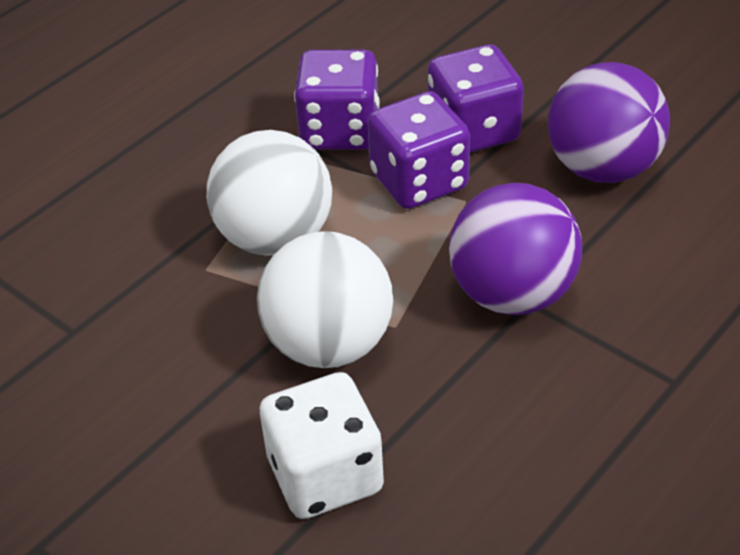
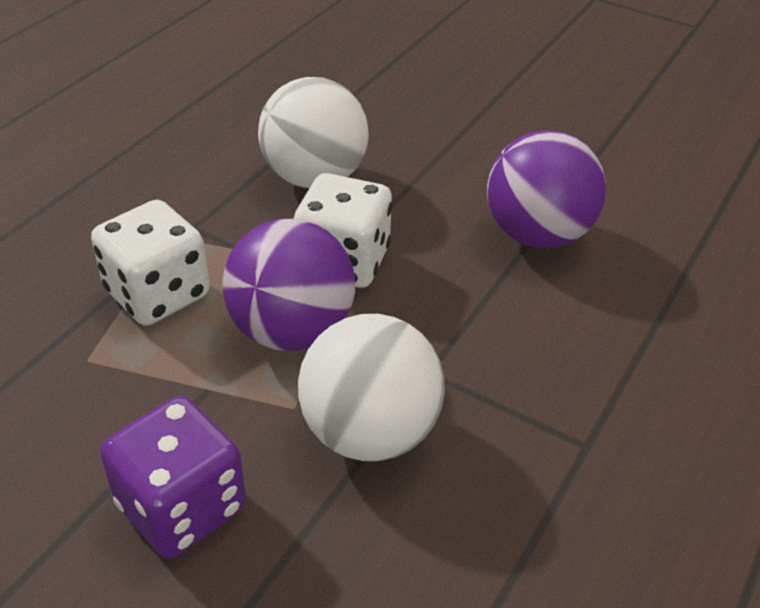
purple dice: [294,50,380,150] [367,91,470,209] [428,44,524,153] = 3 -> [100,396,246,558] = 1
white dice: [260,372,384,519] = 1 -> [91,200,210,326] [294,173,392,288] = 2

